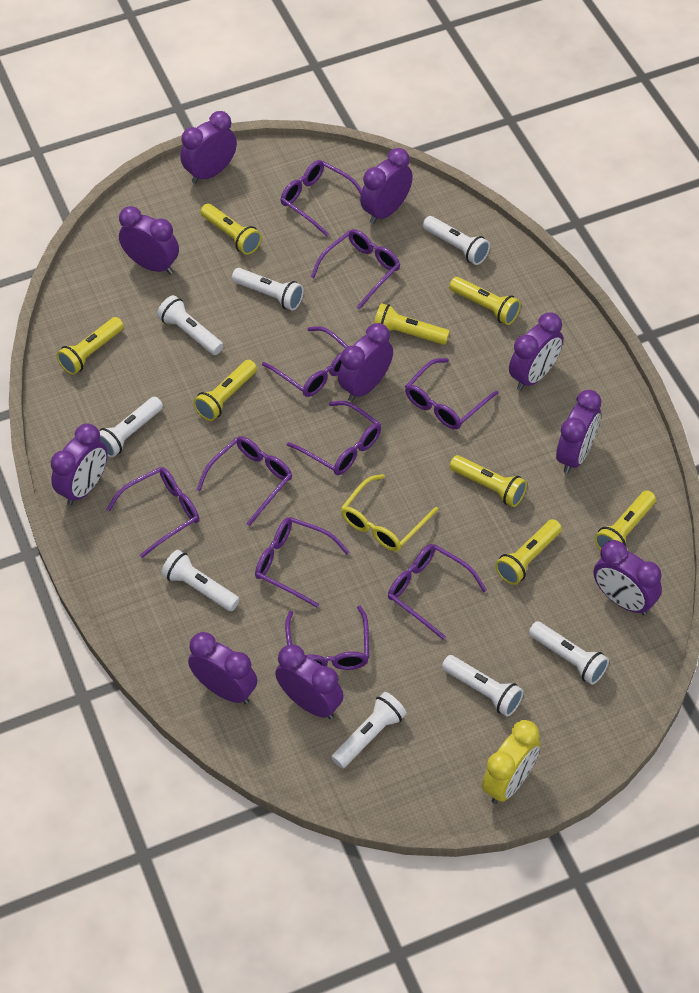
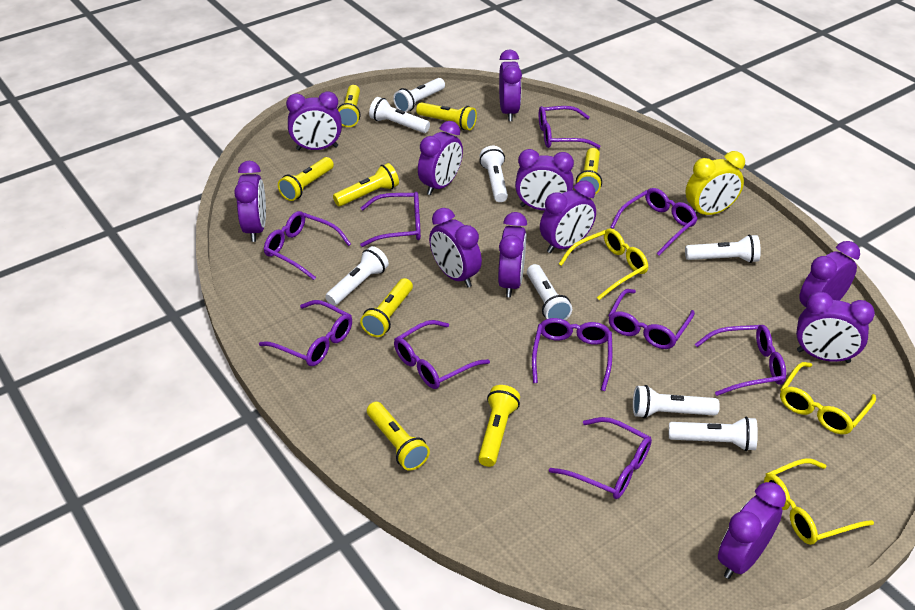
purple clock: [51,424,108,506] [119,206,179,274] [180,111,237,184] [188,632,257,704] [275,644,343,719] [338,323,393,401] [360,148,413,224] [509,312,563,391] [556,390,601,474] [594,540,662,615] = 10 -> [234,161,266,242] [286,91,342,150] [418,121,463,195] [429,208,482,287] [498,212,527,297] [499,49,522,121] [515,149,574,210] [540,181,596,253] [718,482,786,579] [796,291,875,363] [799,241,860,308] = 11
yellow glasses: [341,474,438,551] = 1 -> [559,228,648,300] [764,459,874,545] [780,362,876,434] = 3

